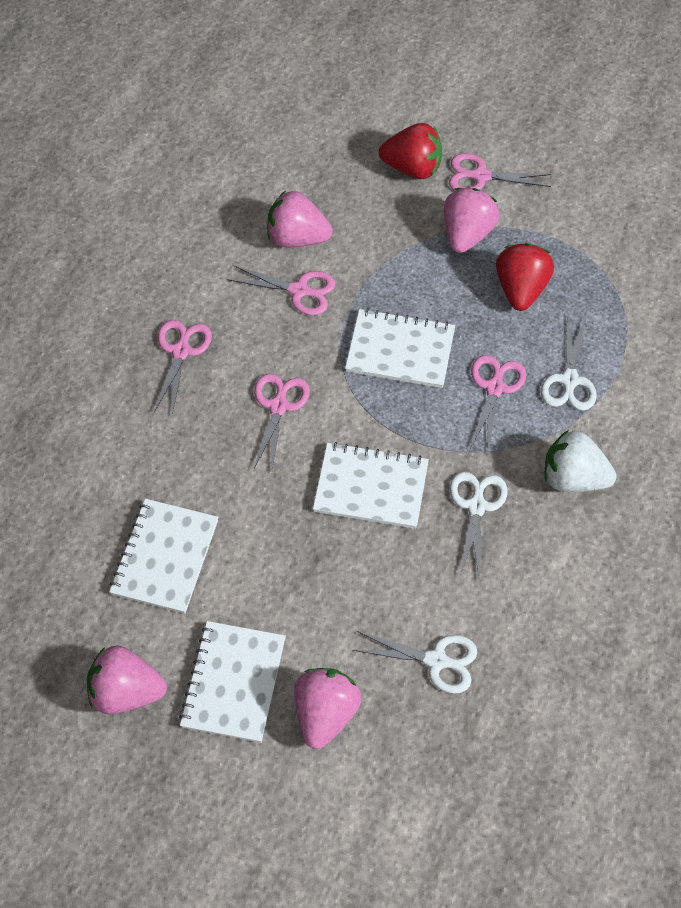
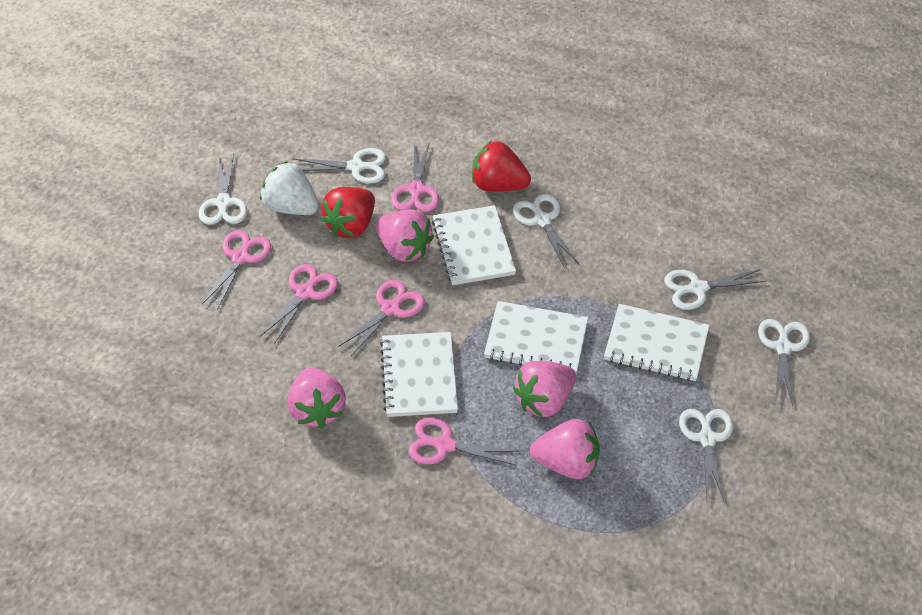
white scissors: [353,631,477,694] [450,472,507,576] [541,317,597,411] = 3 -> [199,154,247,225] [292,148,386,184] [513,194,579,268] [664,269,766,310] [679,409,733,503] [758,319,810,406] = 6

